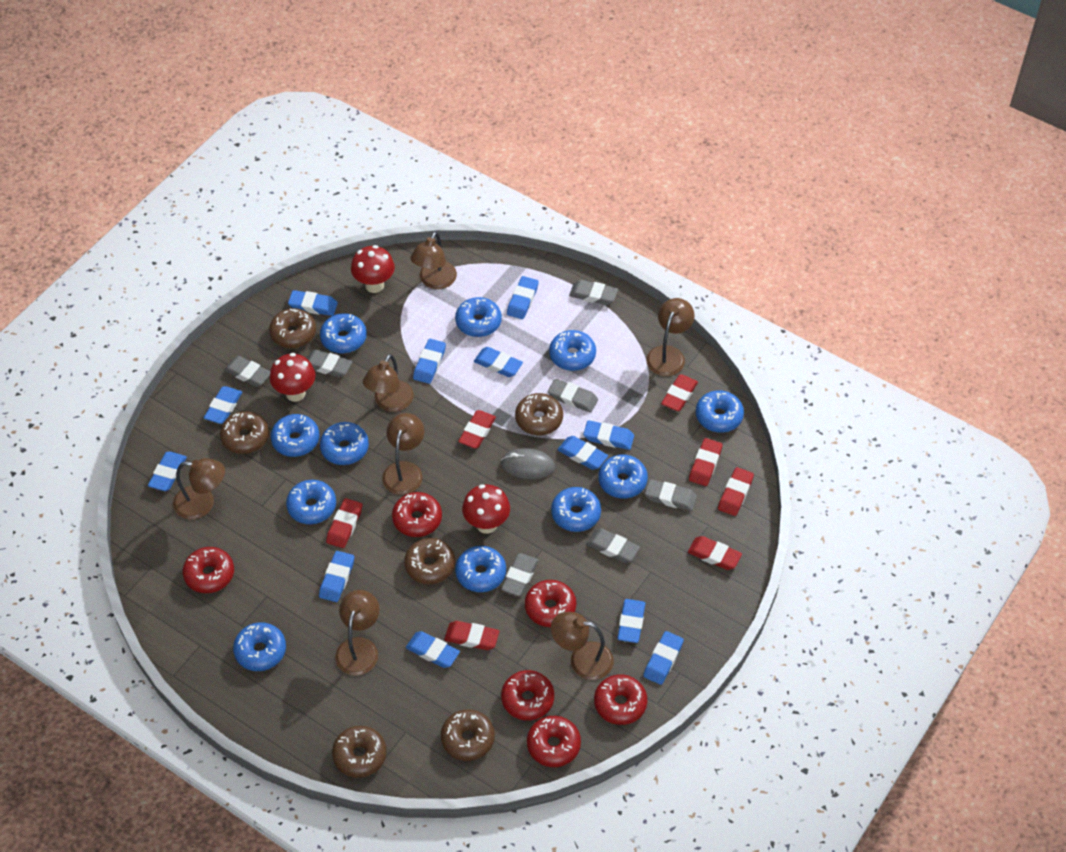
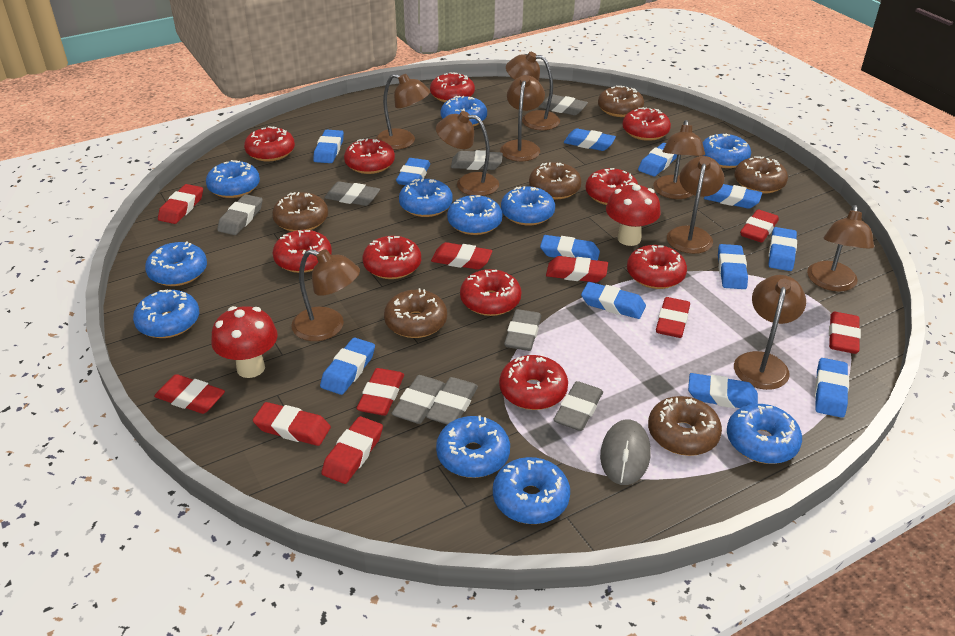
brown lamp: [173,458,225,519] [335,590,380,676] [363,354,414,412] [382,413,424,495] [410,232,457,289] [551,612,614,680] [646,298,694,376] = 7 -> [291,249,360,341] [376,74,430,150] [436,111,499,196] [500,75,545,161] [506,52,560,130] [653,120,705,199] [667,156,724,254] [734,275,806,390] [807,205,874,292] = 9
grey eraser: [224,356,270,387] [307,350,352,378] [501,553,539,596] [548,379,598,413] [569,280,618,305] [587,528,640,563] [645,479,697,511] = 7 -> [217,194,263,235] [324,181,380,206] [391,375,445,424] [426,377,478,425] [451,150,503,170] [504,309,541,351] [539,94,588,115] [553,381,603,431] = 8
red donut: [183,547,234,593] [392,492,442,537] [501,670,554,720] [525,580,576,627] [527,716,581,767] [594,675,647,725] = 6 -> [244,126,295,161] [273,230,332,273] [344,138,395,174] [363,236,421,279] [430,72,475,102] [460,269,522,316] [499,355,568,410] [585,168,638,205] [622,107,671,141] [627,245,687,289] = 10
red eraser: [326,498,362,548] [444,621,499,650] [458,410,496,448] [661,374,698,411] [688,536,742,570] [689,438,723,486] [718,467,754,516] = 7 -> [154,374,225,414] [158,184,203,224] [253,402,331,446] [322,416,383,484] [357,368,404,416] [431,242,493,270] [546,256,608,283] [656,297,690,338] [740,209,779,243] [829,312,861,354] = 10
red mushroom: [270,353,316,402] [351,245,395,293] [462,484,510,534] = 3 -> [211,306,278,378] [606,182,661,246] = 2

